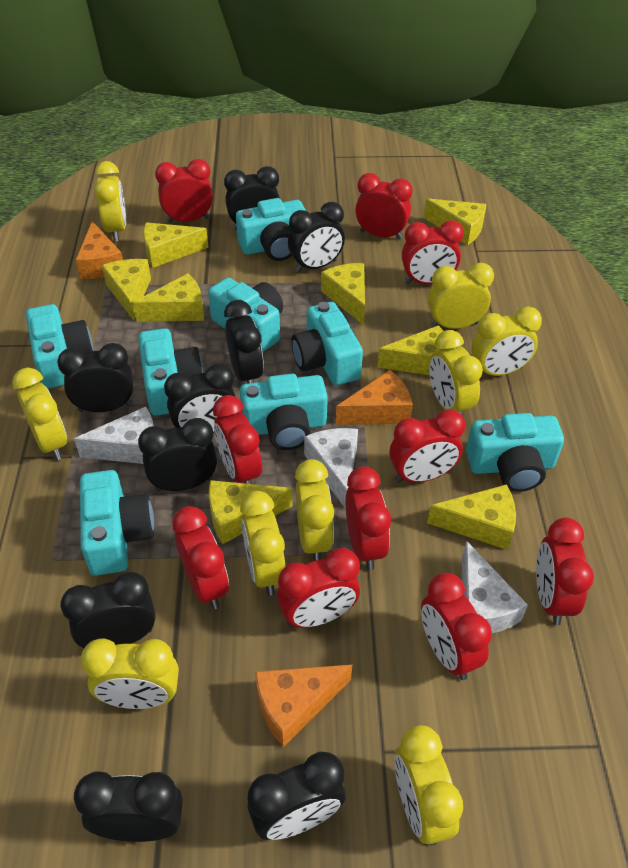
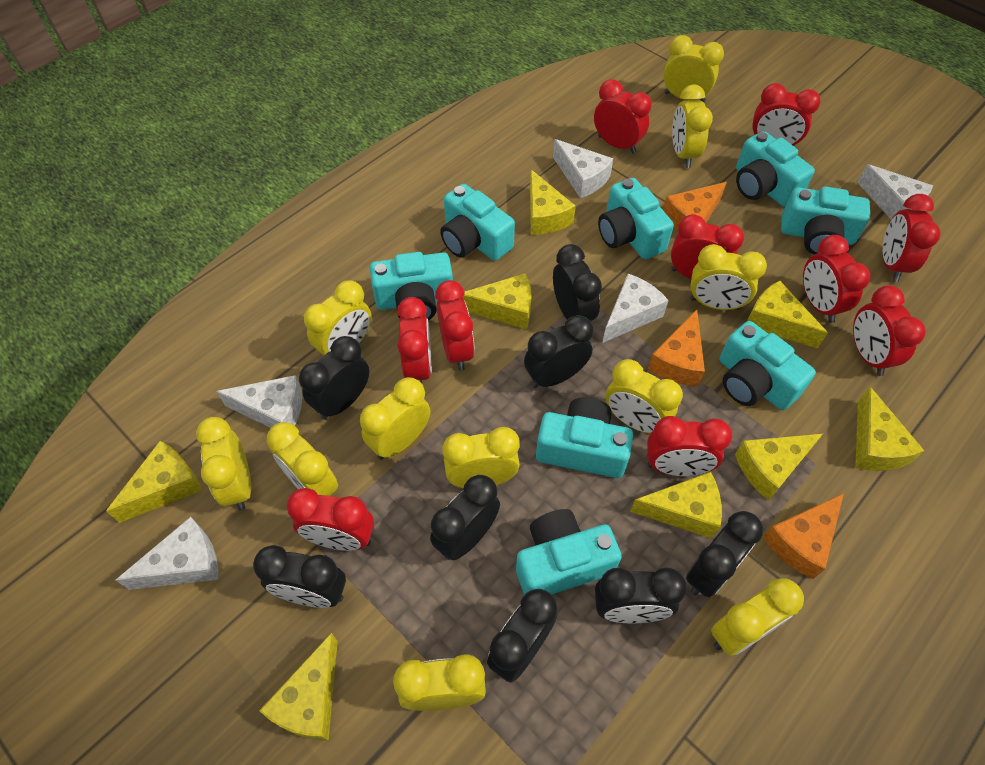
black clock: [57,343,133,412] [60,572,156,648] [74,771,183,842] [138,418,217,491] [164,363,236,433] [224,166,280,230] [224,300,264,384] [247,752,345,840] [288,202,345,272] = 9 -> [253,545,346,608] [299,336,369,420] [430,475,500,560] [487,589,557,683] [524,315,593,388] [553,244,602,321] [595,568,687,624] [686,511,763,597] = 8
white cheese: [74,407,154,464] [304,428,358,509] [462,541,528,633] = 3 -> [116,517,218,590] [216,375,302,428] [553,139,613,198] [602,274,669,343] [857,164,933,219] = 5
yellow clock: [12,368,67,460] [81,638,179,709] [94,161,126,241] [240,491,286,596] [295,459,334,561] [394,725,463,846] [428,263,494,329] [429,330,483,416] [472,306,542,376] = 9 -> [196,417,251,510] [267,422,338,496] [304,280,372,355] [360,377,431,460] [393,654,486,711] [442,427,520,488] [605,359,683,434] [663,35,724,102] [672,84,713,168] [690,244,767,310] [711,578,804,656] = 11

